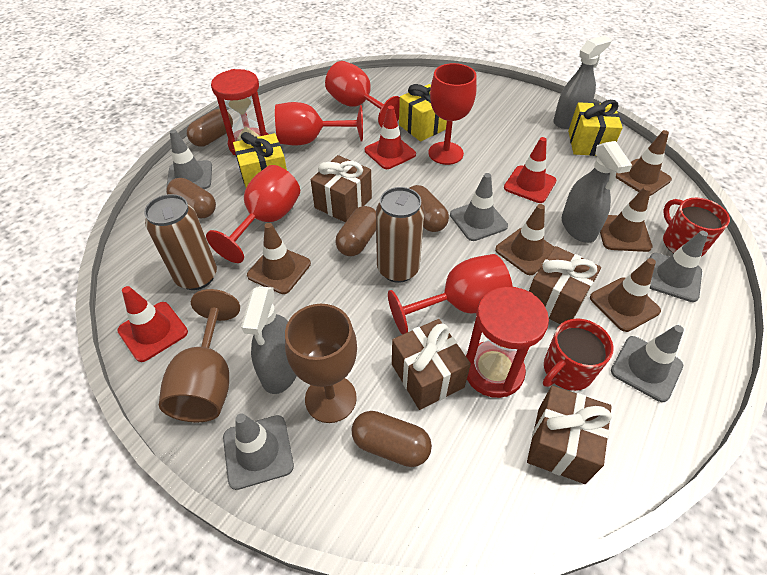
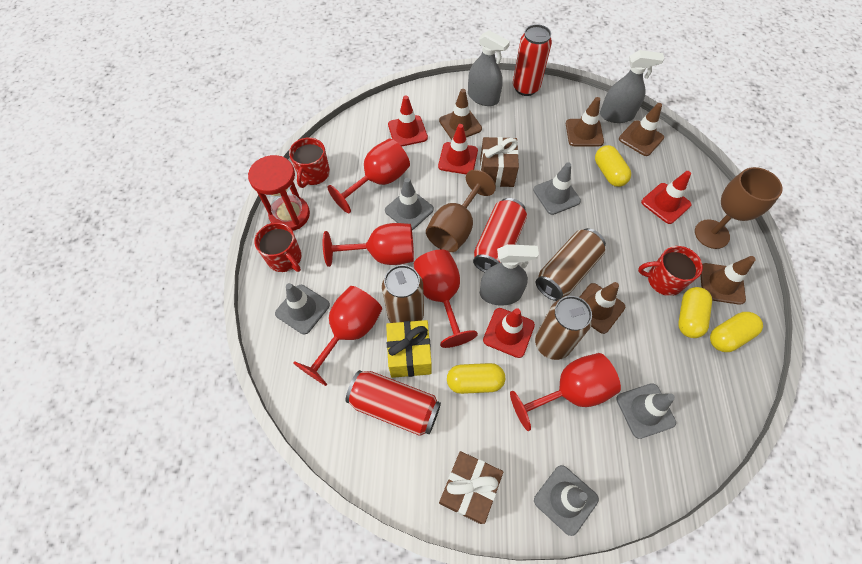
brown can: [144,194,217,290] [376,187,424,283] = 2 -> [382,265,424,323] [535,296,592,360] [536,228,606,301] = 3
brown capsule: [166,178,216,218] [187,109,233,147] [336,206,376,256] [352,411,432,467] [410,185,449,232] = 5 -> none = 0
brown gift: [311,155,372,223] [392,319,471,410] [527,386,612,484] [529,246,601,324] = 4 -> [439,451,503,524] [480,137,519,187] = 2
red can: none = 0 -> [346,370,441,436] [473,198,527,272] [513,24,552,96] = 3
red hourglass: [211,69,269,156] [466,287,549,398] = 2 -> [248,155,310,231] = 1
red mug: [543,318,614,391] [663,198,730,257] = 2 -> [254,223,301,272] [289,137,330,188] [638,246,703,296] = 3
red traffic cone: [117,286,188,362] [365,106,416,169] [504,137,556,203] = 3 -> [388,95,428,147] [438,124,478,174] [483,308,535,358] [641,171,691,224] = 4
yellow capsule: none = 0 -> [447,363,505,394] [595,145,631,187] [678,287,712,338] [710,312,763,352] = 4
yellow gift: [233,132,287,187] [399,84,447,141] [568,100,623,156] = 3 -> [386,320,432,378] = 1

